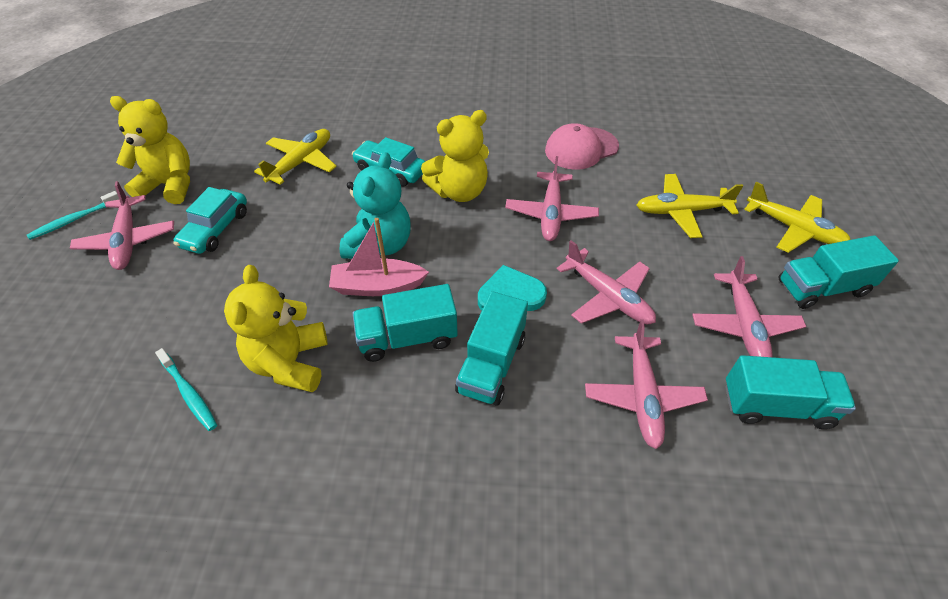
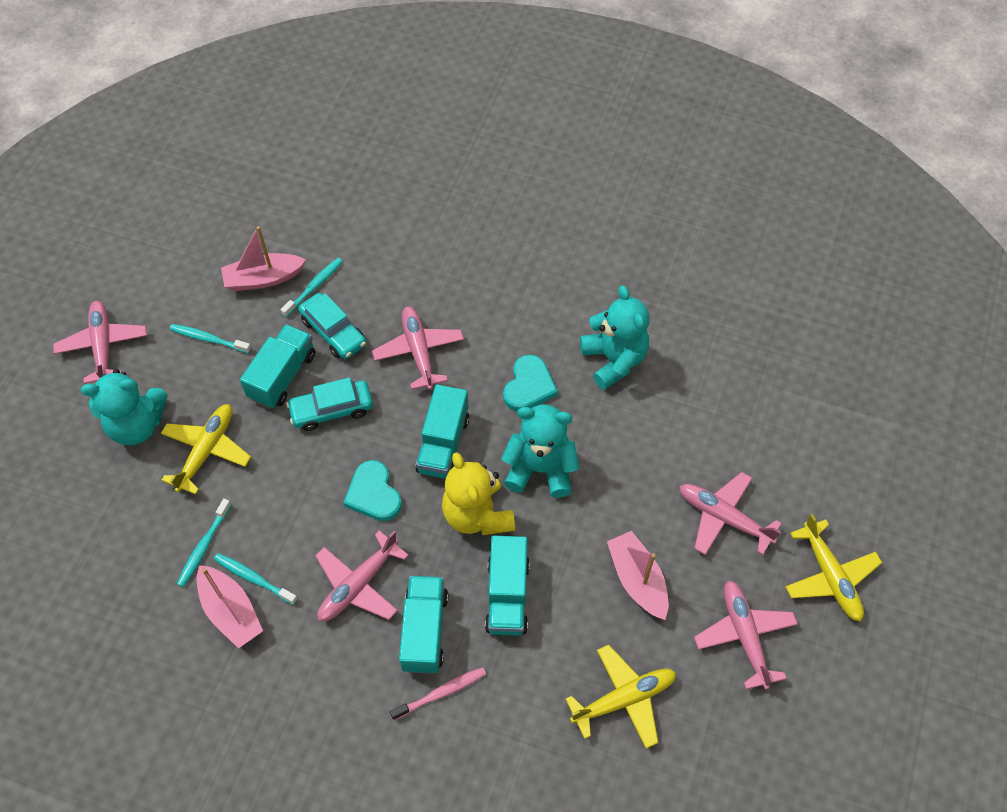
pink boat: [329,218,429,296] = 1 -> [197,565,263,649] [221,226,306,291] [607,531,668,620] = 3
pink cap: [545,123,619,170] = 1 -> none = 0
pink toothbrush: none = 0 -> [390,667,486,720] = 1
turquoise heart: [478,265,547,311] = 1 -> [344,460,402,521] [503,355,558,411] = 2
turquoise teddy bear: [340,152,411,259] = 1 -> [81,369,167,445] [501,405,579,498] [580,286,649,390] = 3
turquoise toothbrush: [27,191,119,240] [155,348,217,431] = 2 -> [170,324,251,353] [177,499,231,587] [214,553,298,605] [280,258,343,317] = 4
yellow teddy bear: [110,96,190,204] [224,265,328,392] [421,110,489,202] = 3 -> [442,452,515,535] = 1

